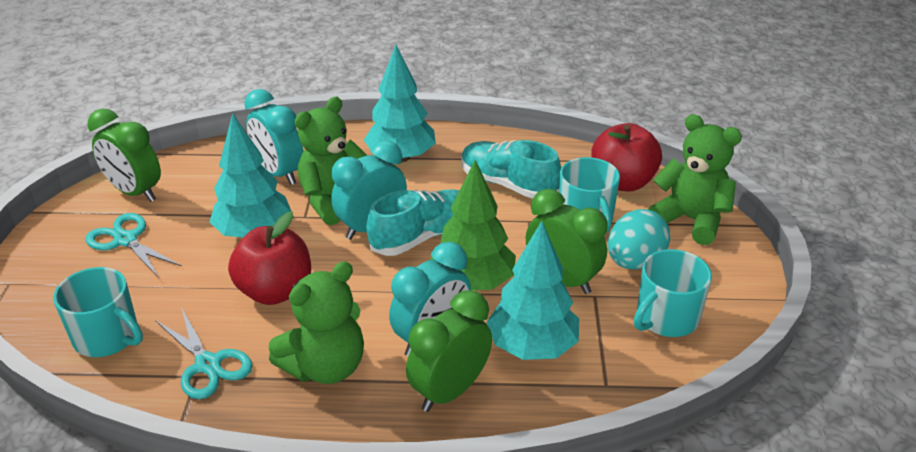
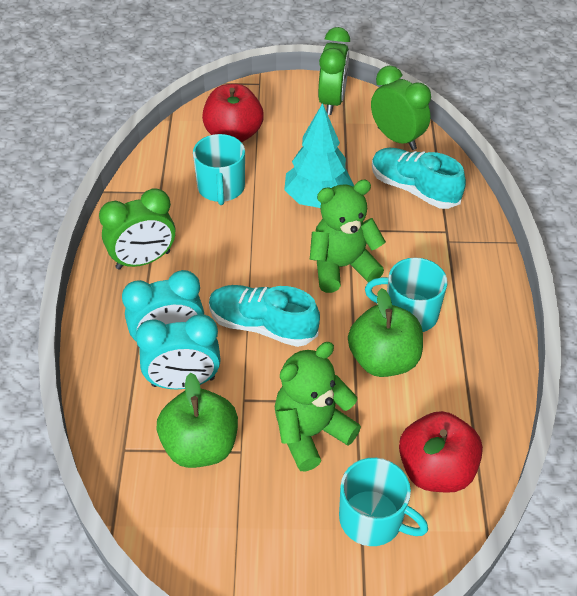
green apple: none = 0 -> [157,373,238,468] [348,288,423,377] = 2
green teddy bear: [269,261,364,384] [295,97,368,225] [648,114,742,245] = 3 -> [274,342,361,471] [310,180,386,293] = 2
green tree: [430,160,516,290] = 1 -> none = 0
turquoise clock: [244,89,304,185] [331,140,407,240] [389,242,471,356] = 3 -> [122,270,204,347] [136,314,221,389] = 2
turquoise egg: [608,209,670,269] = 1 -> none = 0
turquoise scissors: [85,213,182,278] [155,307,253,399] = 2 -> none = 0
turquoise tree: [210,113,291,238] [364,45,436,162] [487,221,579,360] = 3 -> [284,103,354,208] = 1

